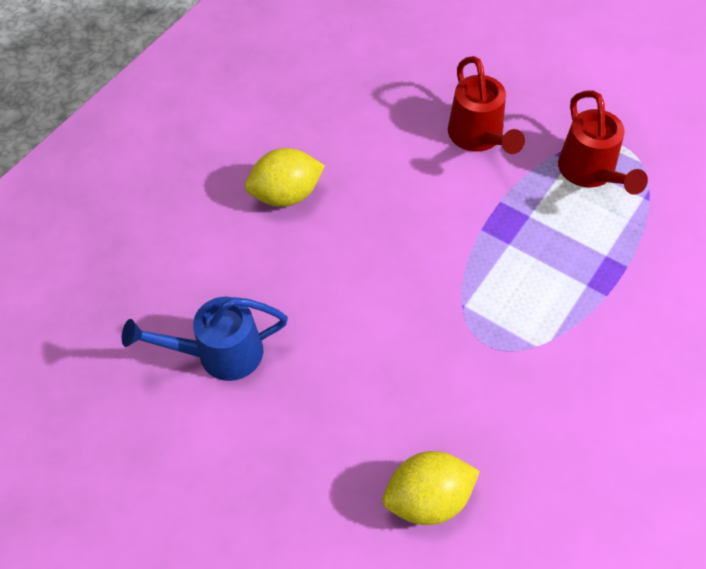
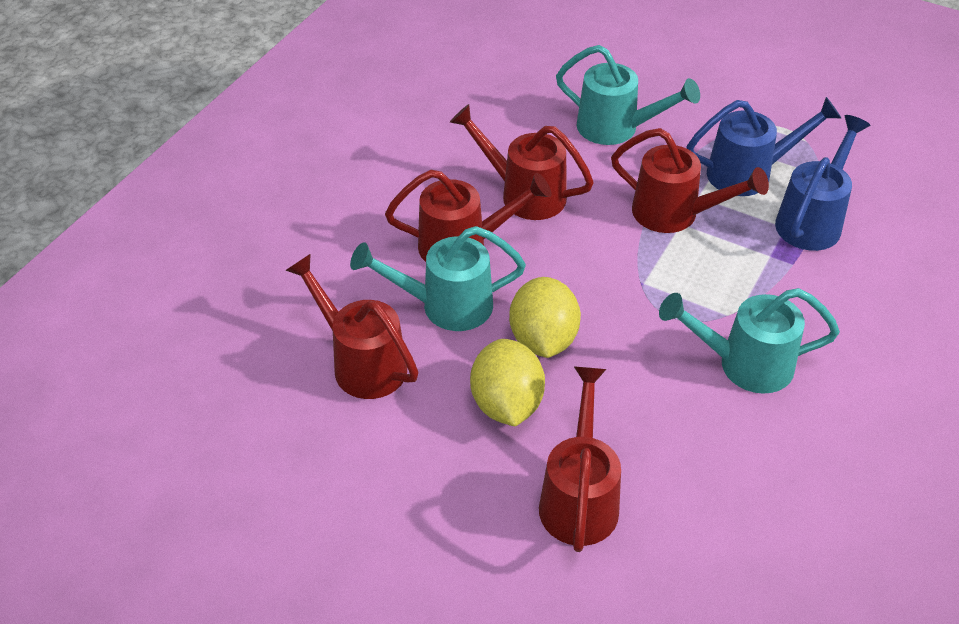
blue watering can: [122,297,288,381] = 1 -> [686,97,841,196] [775,115,870,251] = 2
red watering can: [448,56,525,154] [558,90,648,195] = 2 -> [286,254,418,399] [385,170,552,262] [450,104,594,220] [539,367,621,552] [611,128,769,233] = 5
turquoise watering can: none = 0 -> [350,226,526,331] [556,45,700,145] [659,288,840,394] = 3

